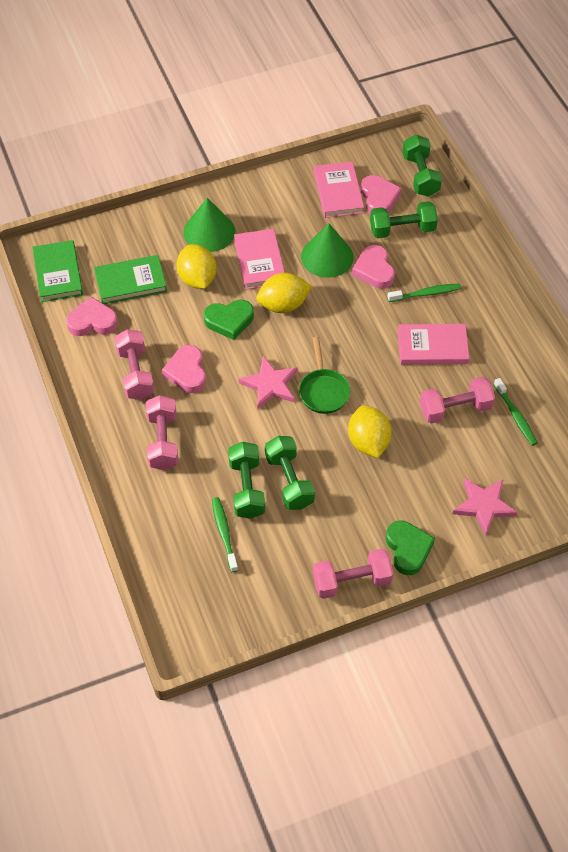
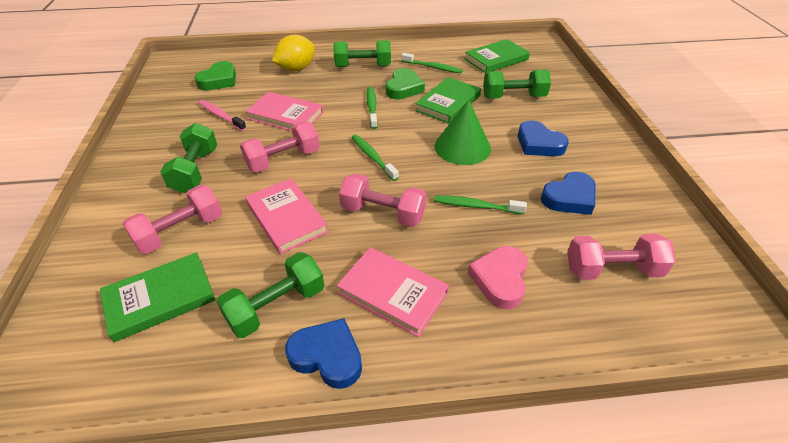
blue heart: none = 0 -> [285,318,362,389] [518,120,569,156] [541,172,596,215] = 3
green book: [32,240,83,302] [94,255,167,304] = 2 -> [100,252,215,342] [415,77,481,124] [464,39,530,73] = 3
green cone: [184,198,235,252] [301,223,354,278] = 2 -> [434,99,491,165] = 1
green pan: [299,337,350,414] = 1 -> none = 0
green toothbrush: [212,497,238,572] [387,284,461,302] [493,378,537,446] = 3 -> [351,135,399,181] [366,87,378,129] [401,53,463,73] [434,195,527,214] = 4
pink heart: [66,296,118,336] [162,345,206,393] [352,245,395,289] [361,175,402,214] = 4 -> [468,246,528,309] = 1
pink star: [239,356,297,409] [453,478,518,536] = 2 -> none = 0
pink toothbrush: none = 0 -> [199,100,247,131] = 1
yellow lemon: [177,244,216,289] [256,273,312,313] [348,405,391,458] = 3 -> [272,35,315,71] = 1

